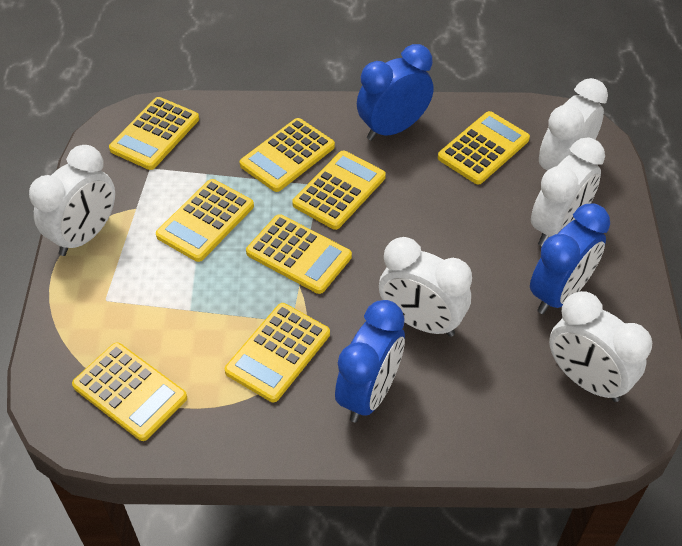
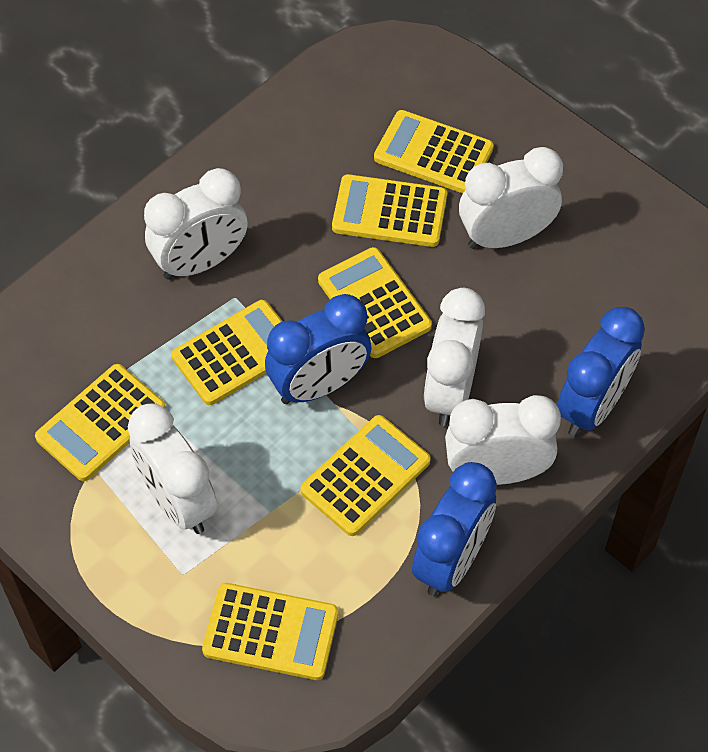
yellow calculator: [72,342,187,441] [109,97,199,170] [156,179,254,262] [225,303,330,402] [239,118,335,192] [246,214,352,294] [292,151,386,230] [438,111,530,184] = 8 -> [35,364,166,481] [171,300,282,405] [202,583,338,680] [300,415,431,536] [318,247,432,358] [332,174,447,247] [374,110,494,193] = 7

